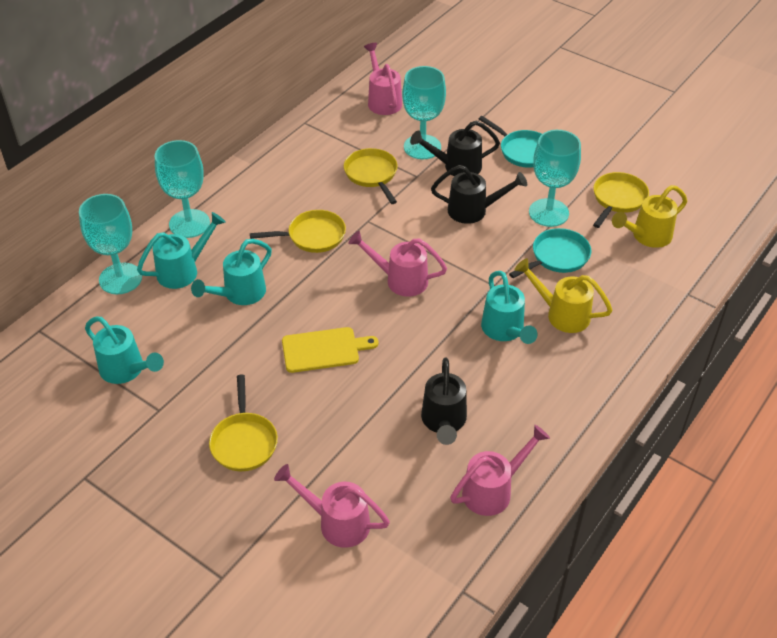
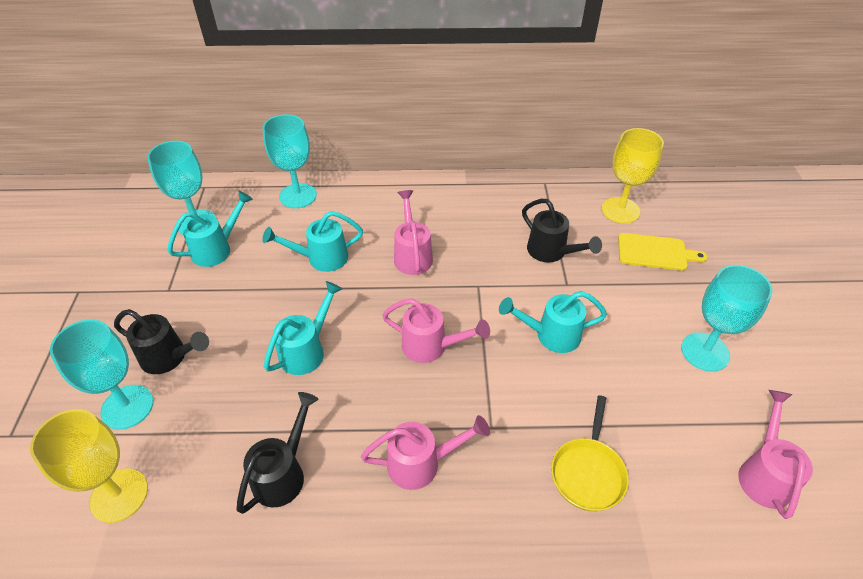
turquoise pan: [479,116,542,168] [509,228,591,278] = 2 -> none = 0
yellow goblet: none = 0 -> [30,409,148,523] [602,128,664,224] = 2
yellow pan: [209,374,278,471] [250,210,346,253] [344,148,398,204] [593,172,649,228] = 4 -> [551,395,629,511] = 1
yellow watering can: [515,258,613,333] [612,185,687,248] = 2 -> none = 0

